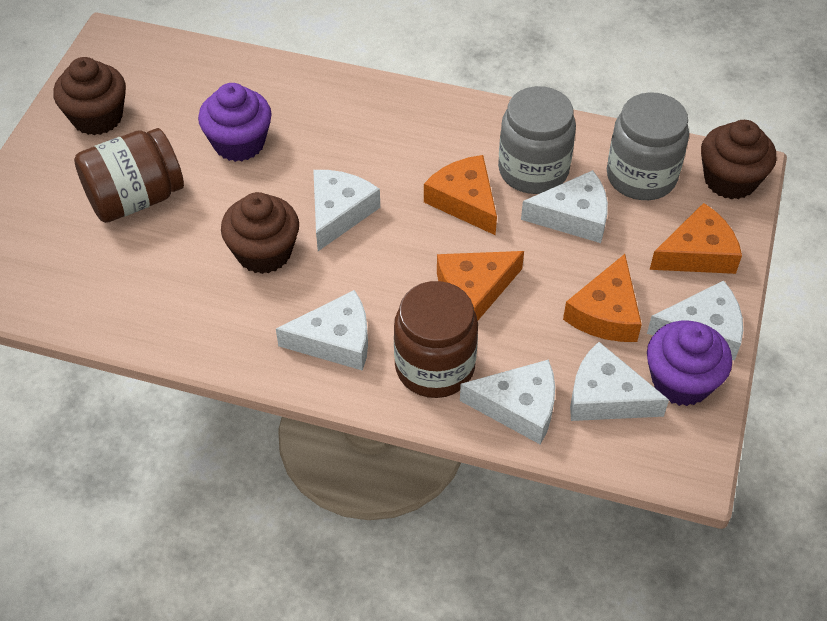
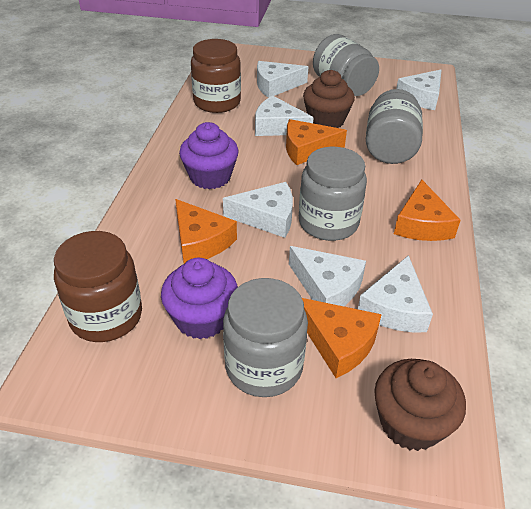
brown cupcake: [53,57,126,135] [221,192,299,274] [701,120,777,199] = 3 -> [303,70,355,128] [374,359,466,451] = 2
grey jar: [498,86,576,194] [607,92,689,200] = 2 -> [223,278,308,397] [299,147,367,241] [313,34,379,96] [366,89,423,164] = 4

